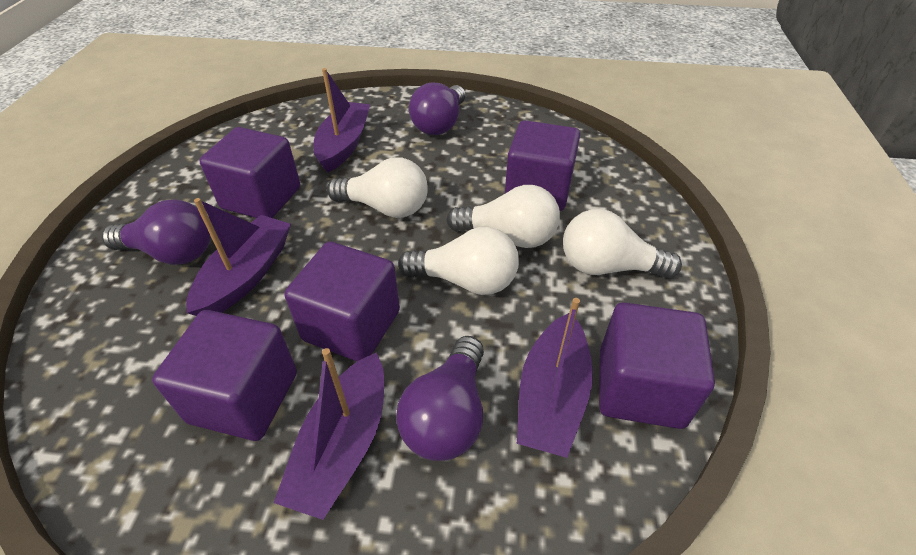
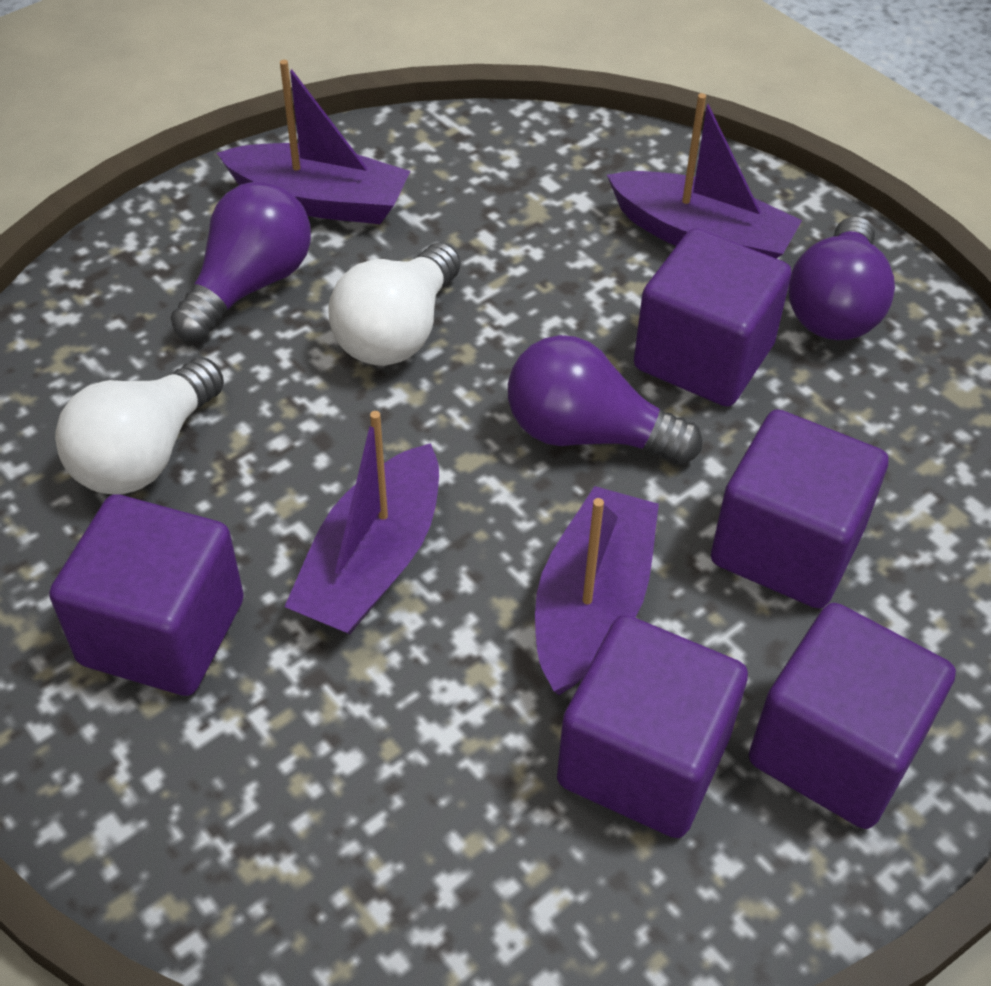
white light bulb: [327,158,428,218] [398,227,519,295] [447,185,560,248] [563,209,682,278] = 4 -> [55,357,224,495] [328,242,461,366] = 2

